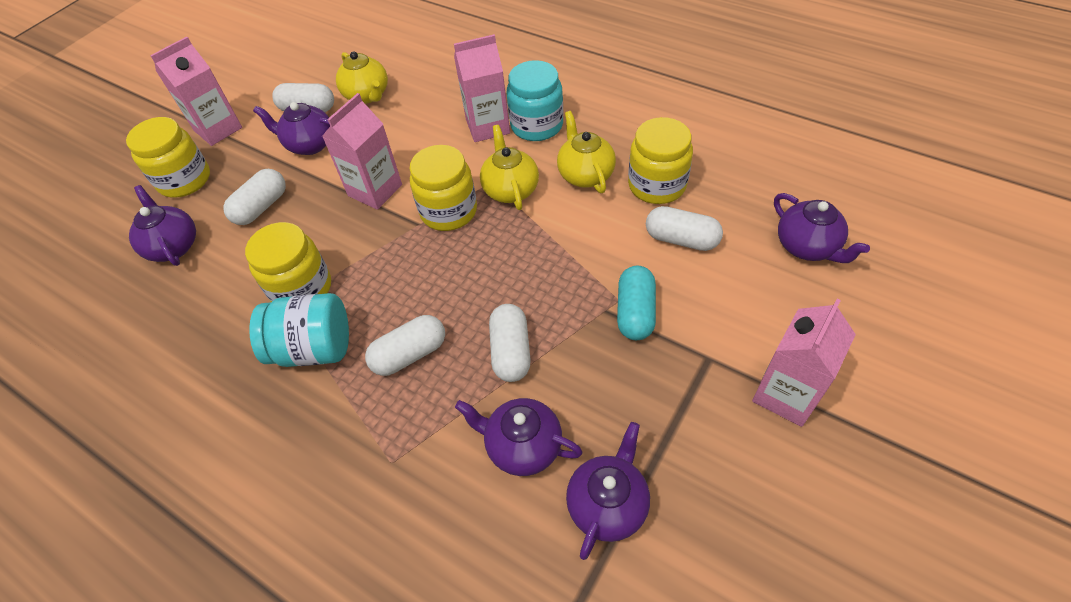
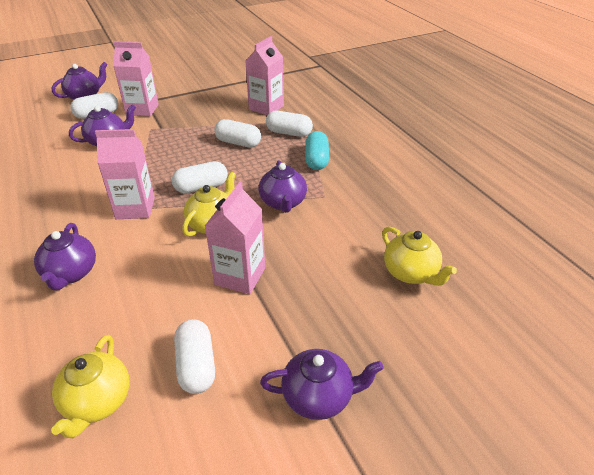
turquoise jar: [249,293,349,367] [506,60,563,141] = 2 -> none = 0
yellow jar: [126,117,210,198] [245,222,331,302] [410,145,477,231] [628,117,693,204] = 4 -> none = 0

